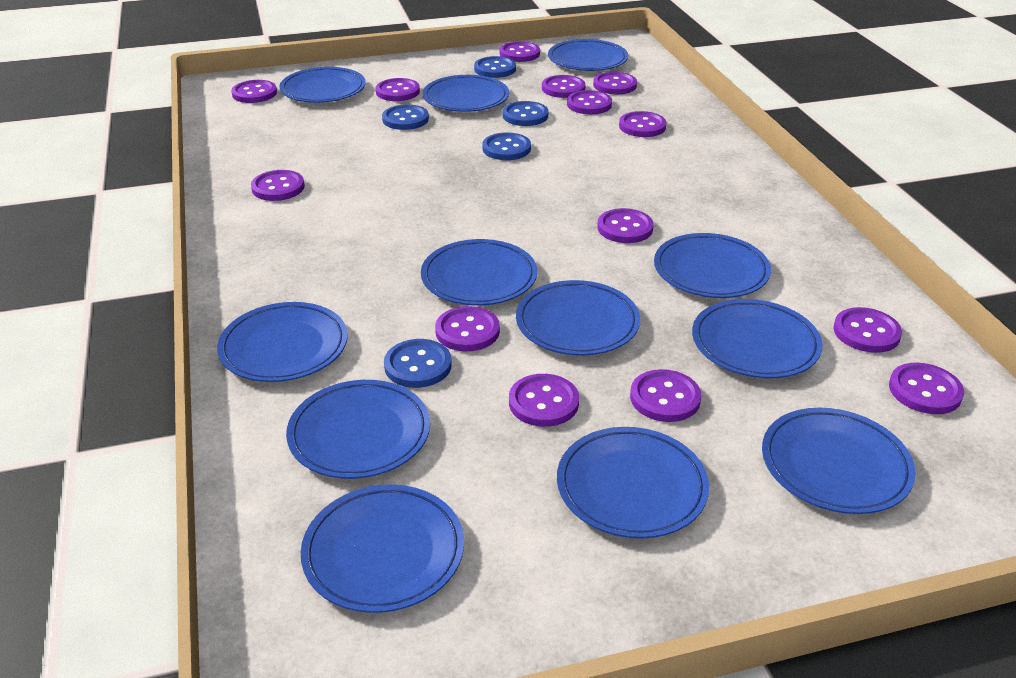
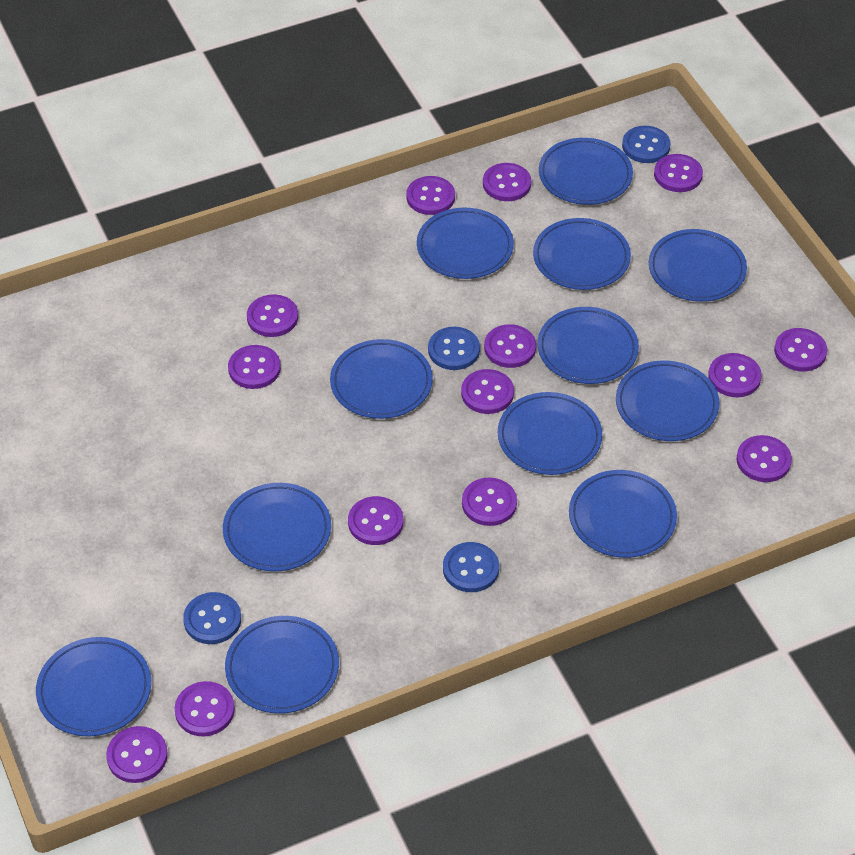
blue button: [382,104,429,130] [384,339,452,388] [474,56,516,78] [482,132,531,160] [503,101,548,126] = 5 -> [183,592,241,644] [428,327,480,370] [443,542,499,592] [622,126,670,163] = 4

